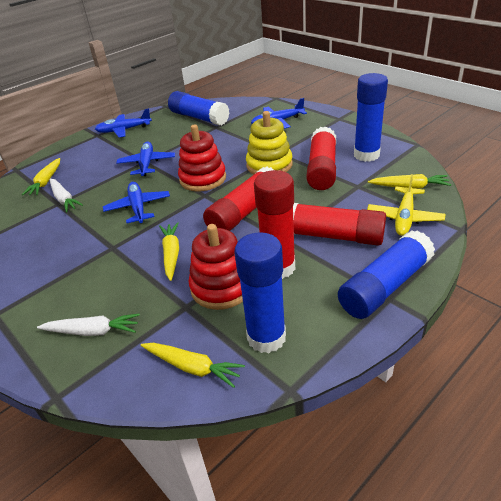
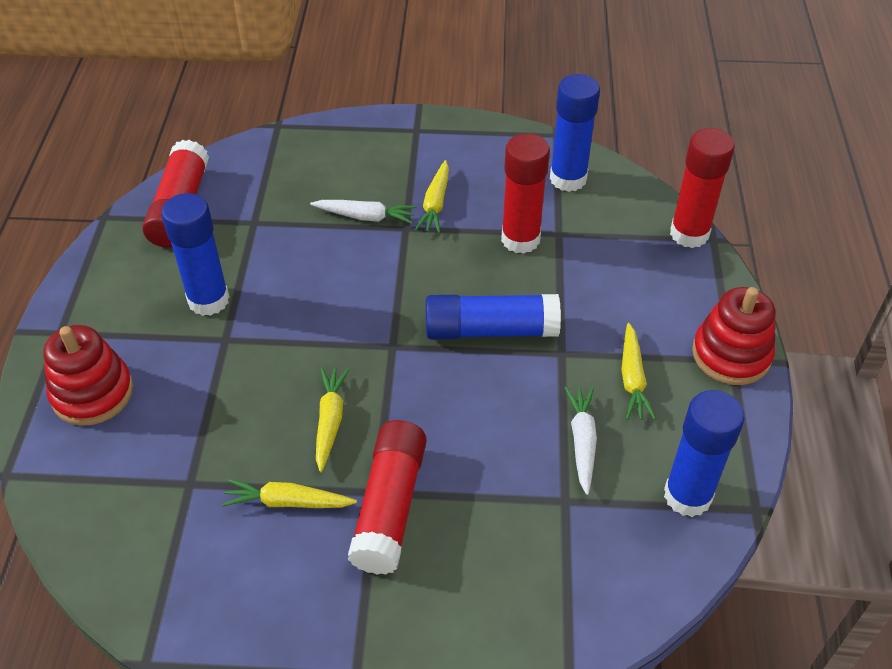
blue plane: [95,108,152,138] [103,182,170,223] [116,141,175,176] [251,98,307,129] = 4 -> none = 0
yellow plane: [367,174,445,236] = 1 -> none = 0
yellow stacking toy: [246,111,293,174] = 1 -> none = 0

